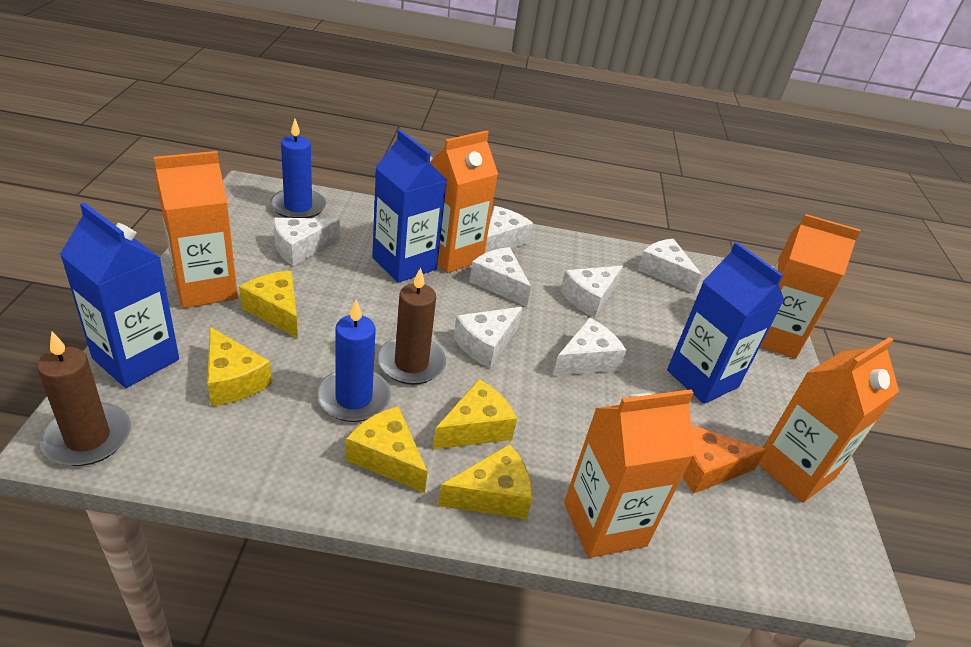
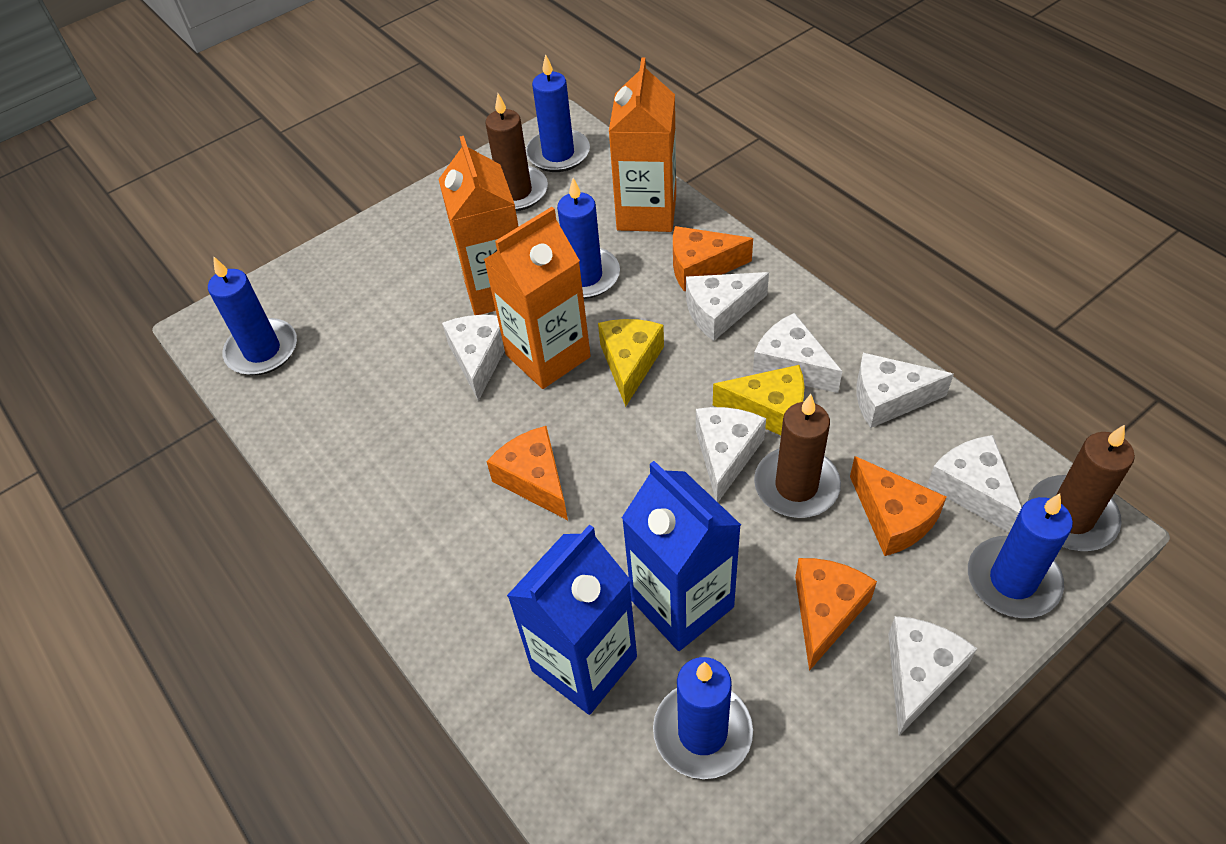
blue candle: [270,119,326,218] [317,300,391,422] = 2 -> [208,256,297,375] [526,54,590,172] [557,178,620,299] [653,657,753,779] [968,493,1073,618] = 5
blue carton: [60,203,179,388] [372,129,447,283] [667,242,784,404] = 3 -> [507,524,637,715] [622,461,741,651] = 2
brown candle: [37,332,131,466] [377,267,446,385] = 2 -> [485,93,548,211] [754,394,841,518] [1028,425,1135,551] = 3
orange carton: [153,151,238,308] [430,130,498,273] [564,389,694,558] [758,337,899,503] [760,214,861,359] = 5 -> [438,136,519,315] [484,207,591,389] [609,58,676,232] = 3
orange cheese: [683,425,766,494] = 1 -> [486,426,568,520] [673,226,753,292] [795,558,877,671] [850,456,946,556] = 4
yellow cheese: [207,327,272,406] [239,271,298,339] [346,406,428,493] [433,379,517,449] [438,444,533,519] = 5 -> [598,319,664,407] [713,365,805,435] = 2

